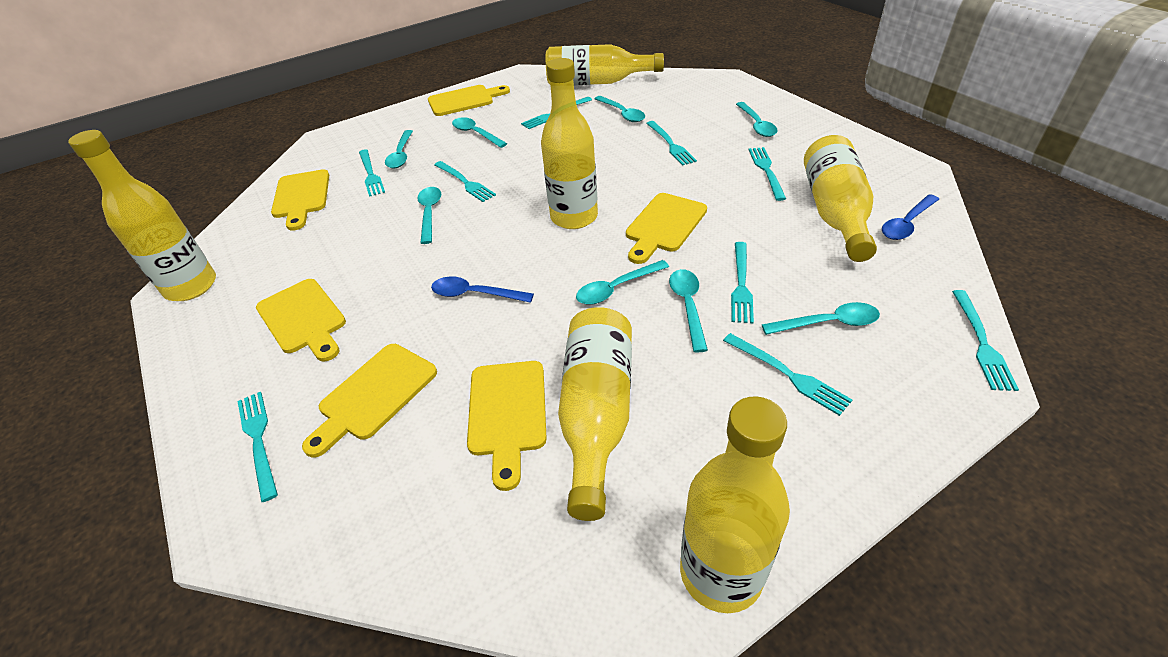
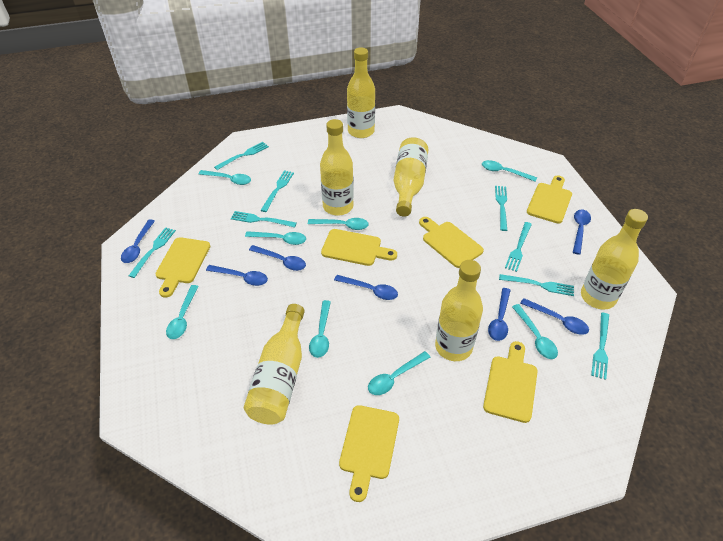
blue spoon: [431,277,534,303] [882,194,939,240] = 2 -> [121,219,155,263] [206,265,268,286] [249,245,306,271] [334,275,398,300] [488,288,511,341] [520,298,589,335] [573,209,591,255] = 7
turquoise fork: [237,392,278,502] [359,149,385,197] [434,161,496,202] [521,97,592,129] [646,121,697,166] [723,333,852,416] [731,242,754,323] [748,147,786,201] [952,290,1019,391] = 9 -> [128,227,176,278] [214,142,269,170] [231,211,297,228] [260,170,294,212] [495,186,507,231] [499,274,574,296] [505,222,532,272] [591,312,609,380] = 8

